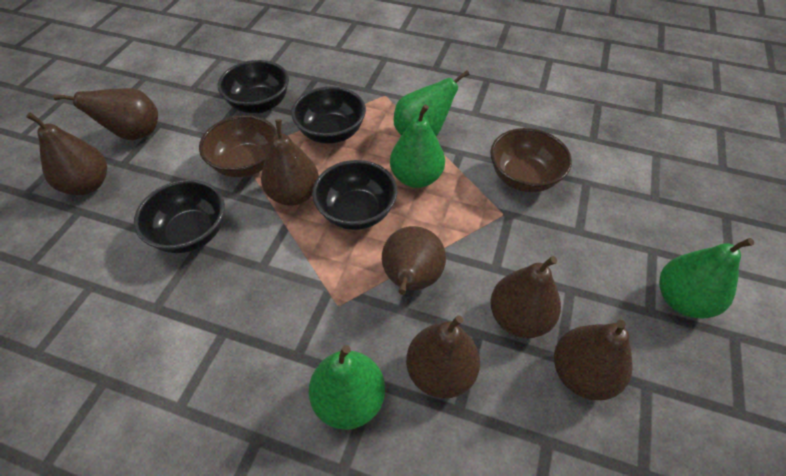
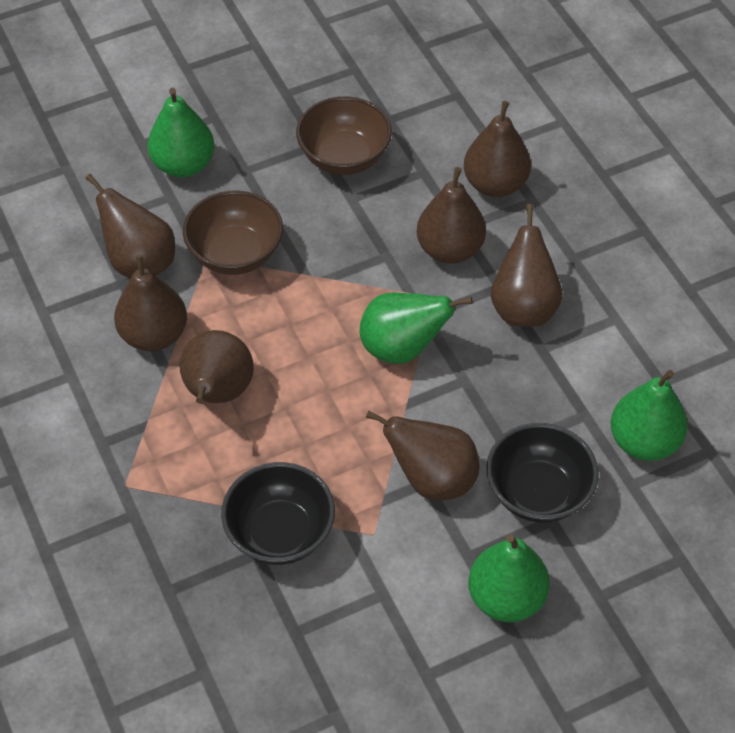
black bowl: [134,180,225,253] [218,60,289,113] [291,86,366,144] [312,160,397,230] = 4 -> [221,462,335,565] [486,423,599,523] = 2

